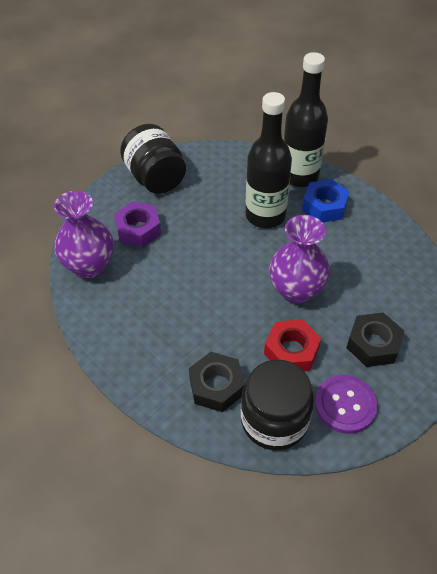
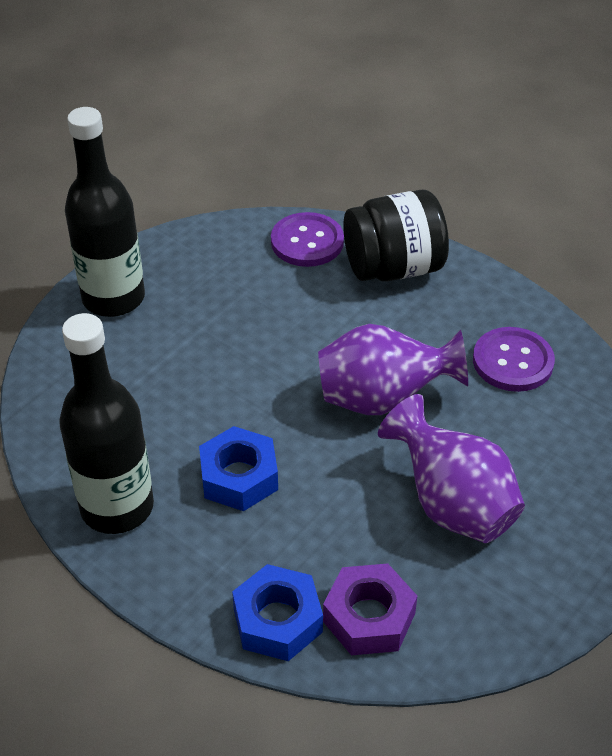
black jar: [120,124,186,194] [241,360,314,450] = 2 -> [343,190,449,281] = 1
black nut: [189,352,245,412] [346,312,404,367] = 2 -> none = 0
blue nut: [302,179,349,223] = 1 -> [199,426,278,511] [232,564,323,661] = 2
purple button: [315,375,378,434] = 1 -> [271,212,344,267] [473,327,555,392] = 2
red nut: [264,319,321,371] = 1 -> none = 0

